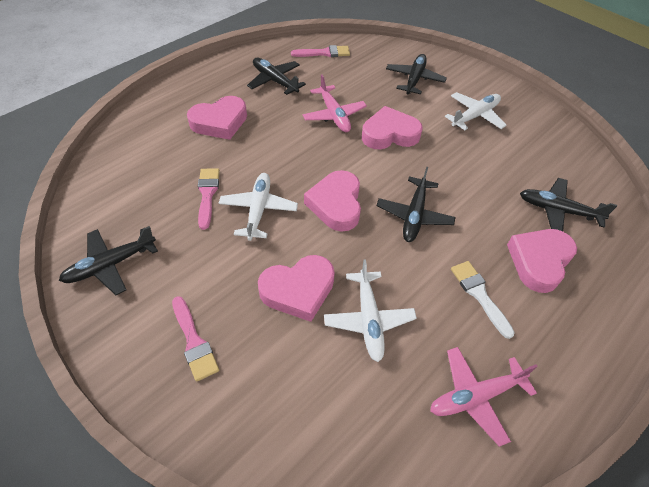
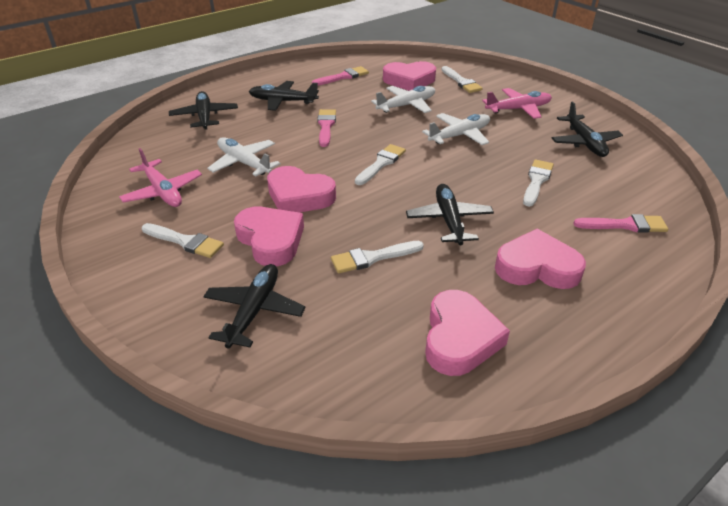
white brush: [451,261,515,339] = 1 -> [142,223,224,258] [331,241,424,273] [355,144,406,185] [441,66,483,93] [523,160,554,207] = 5

